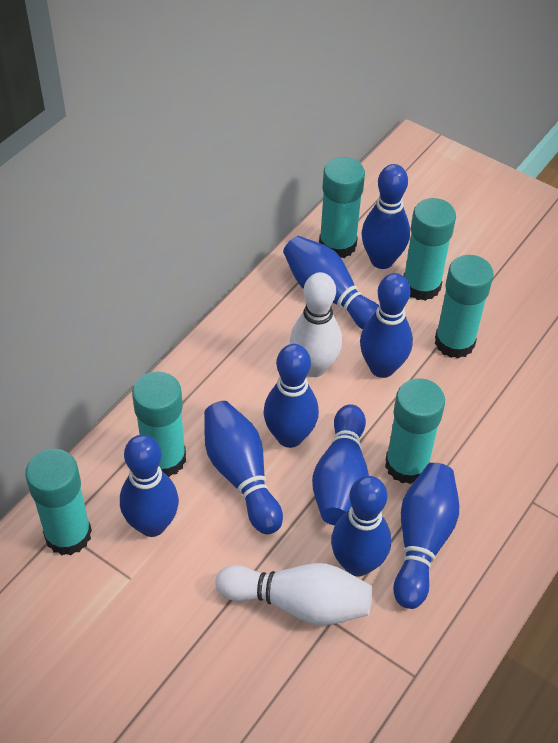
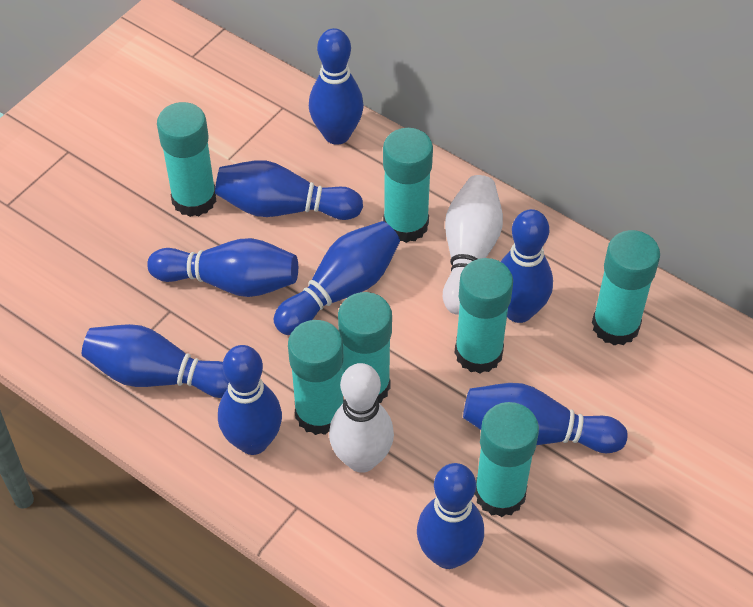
turquoise glue stick: [25,449,92,555] [132,371,186,477] [319,157,365,258] [385,378,445,484] [404,198,456,301] [435,255,494,359] = 6 -> [157,102,217,217] [288,320,344,435] [338,292,392,403] [383,128,433,243] [454,258,513,374] [475,402,539,517] [592,230,660,345] = 7

